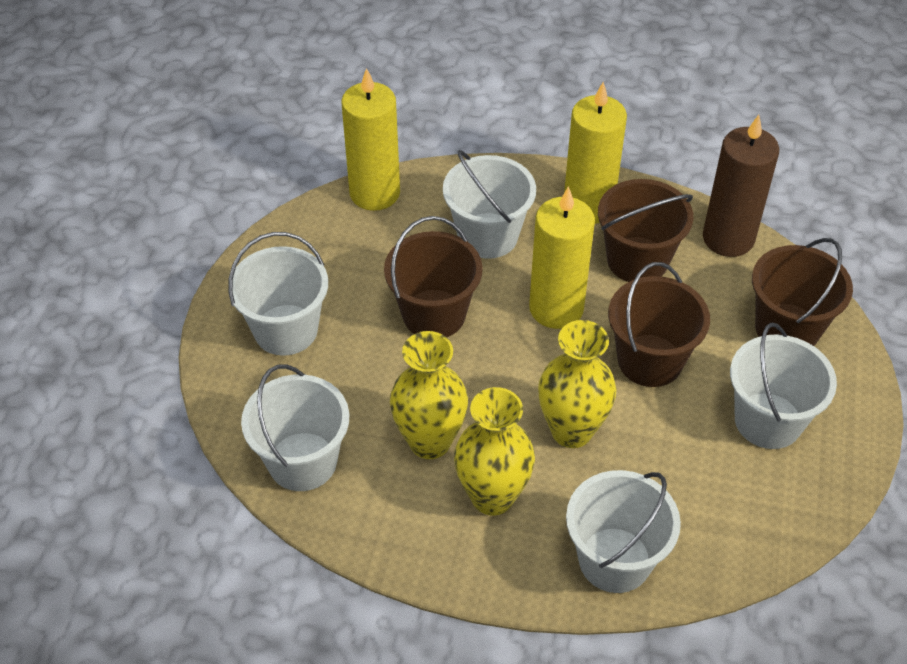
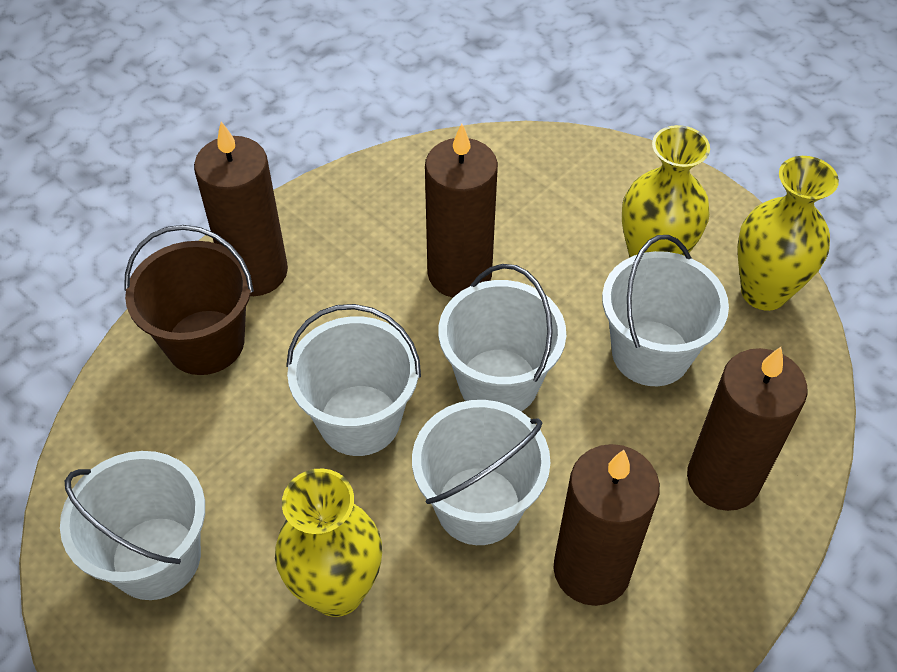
brown bucket: [384,216,483,337] [598,179,693,282] [608,262,710,387] [752,238,853,346] = 4 -> [125,225,254,375] = 1
brown candle: [703,115,779,257] = 1 -> [194,121,288,296] [425,124,498,297] [553,444,660,606] [687,347,807,511] = 4
yellow candle: [341,68,400,211] [529,186,595,329] [564,82,627,224] = 3 -> none = 0

